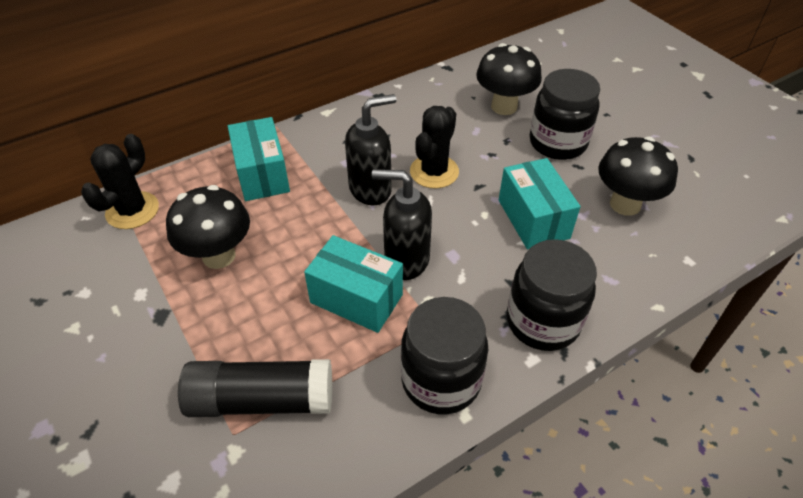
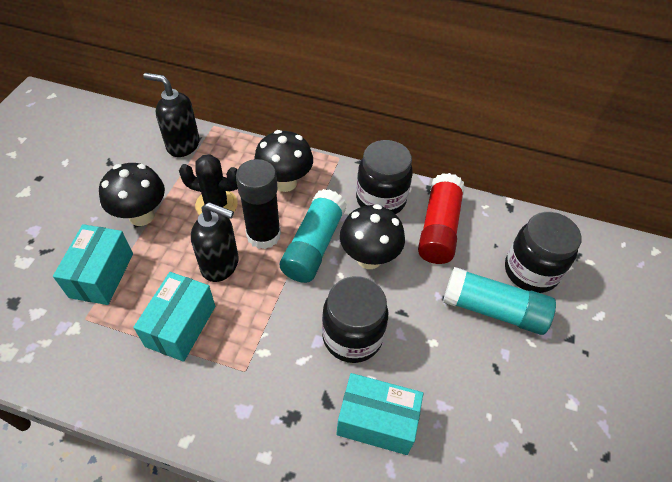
black cactus: [81,134,159,229] [410,106,459,189] = 2 -> [179,154,238,215] = 1
red glue stick: none = 0 -> [418,173,465,264] = 1
turquoise glue stick: none = 0 -> [280,189,347,283] [443,267,556,335] = 2

